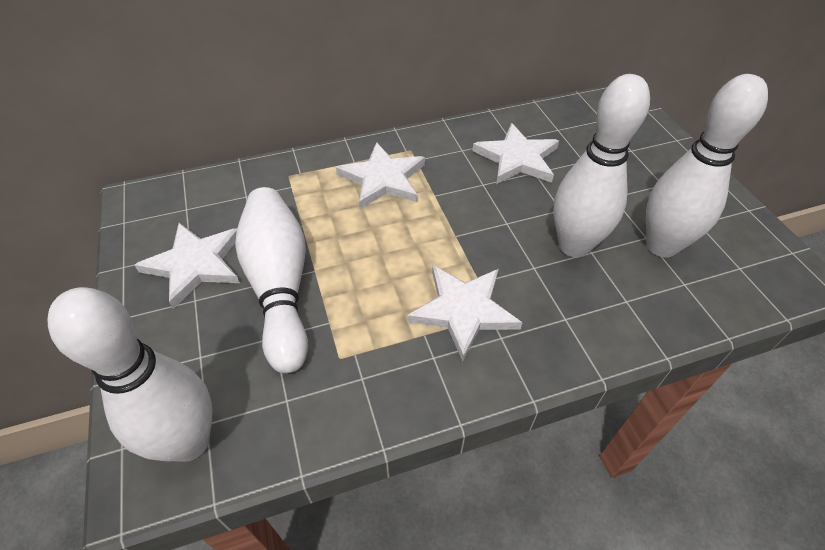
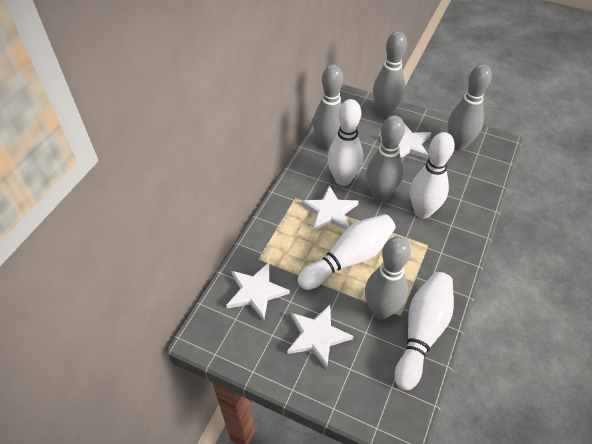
grey bowling pin: none = 0 -> [313,65,343,151] [365,236,411,319] [366,115,405,202] [373,31,407,117] [448,64,492,151] = 5

